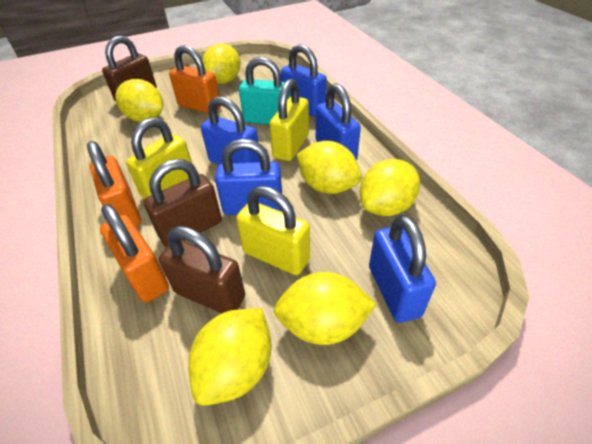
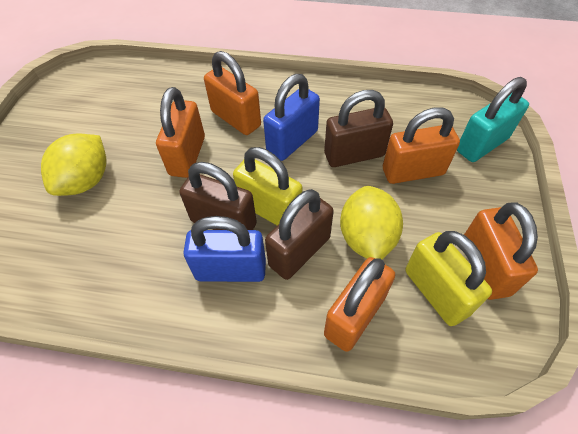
blue padlock: [201,97,260,164] [215,139,282,215] [281,44,327,117] [316,83,361,161] [369,215,436,323] = 5 -> [183,216,266,282] [263,74,320,161] = 2
orange padlock: [87,141,141,226] [100,204,169,303] [169,45,221,114] = 3 -> [156,87,205,178] [204,51,261,135] [324,257,395,352] [383,107,460,184] [464,202,538,300] = 5
yellow lemon: [115,79,163,122] [188,308,272,405] [202,44,241,84] [274,272,377,345] [297,141,361,194] [360,159,420,216] = 6 -> [41,134,107,196] [340,186,403,259] = 2
yellow padlock: [126,117,192,199] [236,186,310,275] [269,79,309,161] = 3 -> [233,147,303,225] [405,231,492,326] = 2

